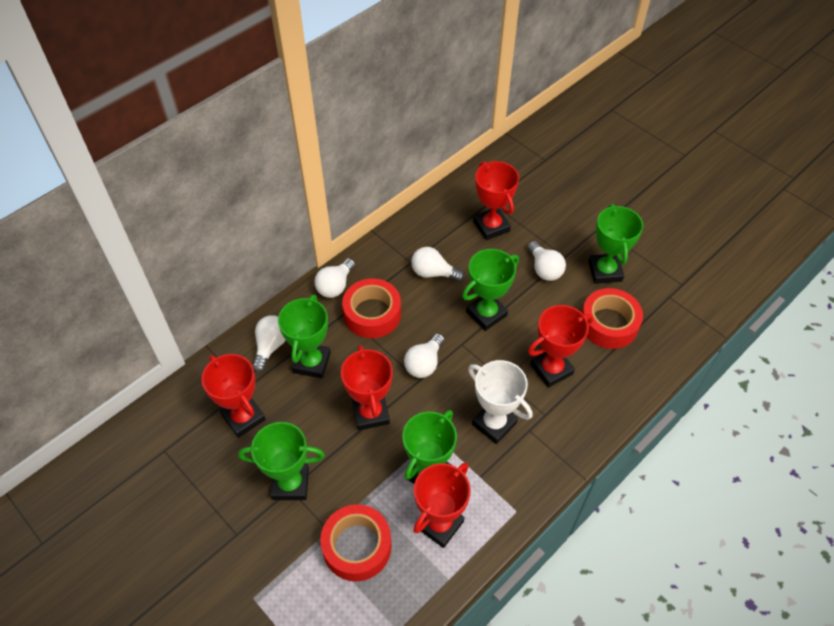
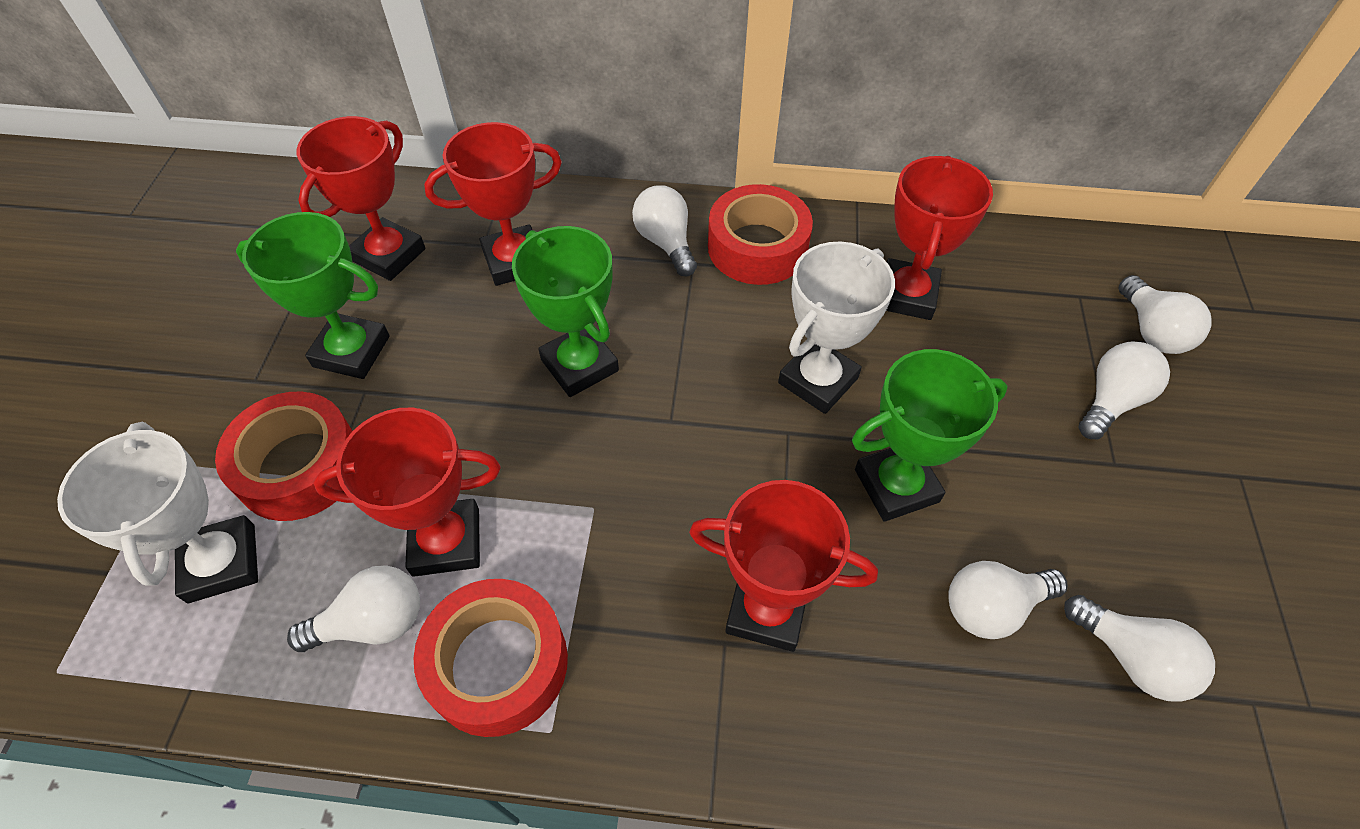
green trophy: [238,422,325,500] [278,295,331,378] [402,410,457,484] [462,249,519,331] [588,204,643,284] = 5 -> [236,212,390,379] [512,226,619,397] [852,349,1008,522] = 3
white light bulb: [252,315,286,372] [315,258,355,298] [404,333,444,378] [411,247,464,281] [528,241,566,281] = 5 -> [287,566,420,652] [632,185,697,276] [948,561,1068,639] [1064,595,1215,702] [1078,341,1170,439] [1118,275,1212,354] = 6
white trophy: [468,360,533,444] = 1 -> [57,422,258,603] [778,242,895,414] = 2

